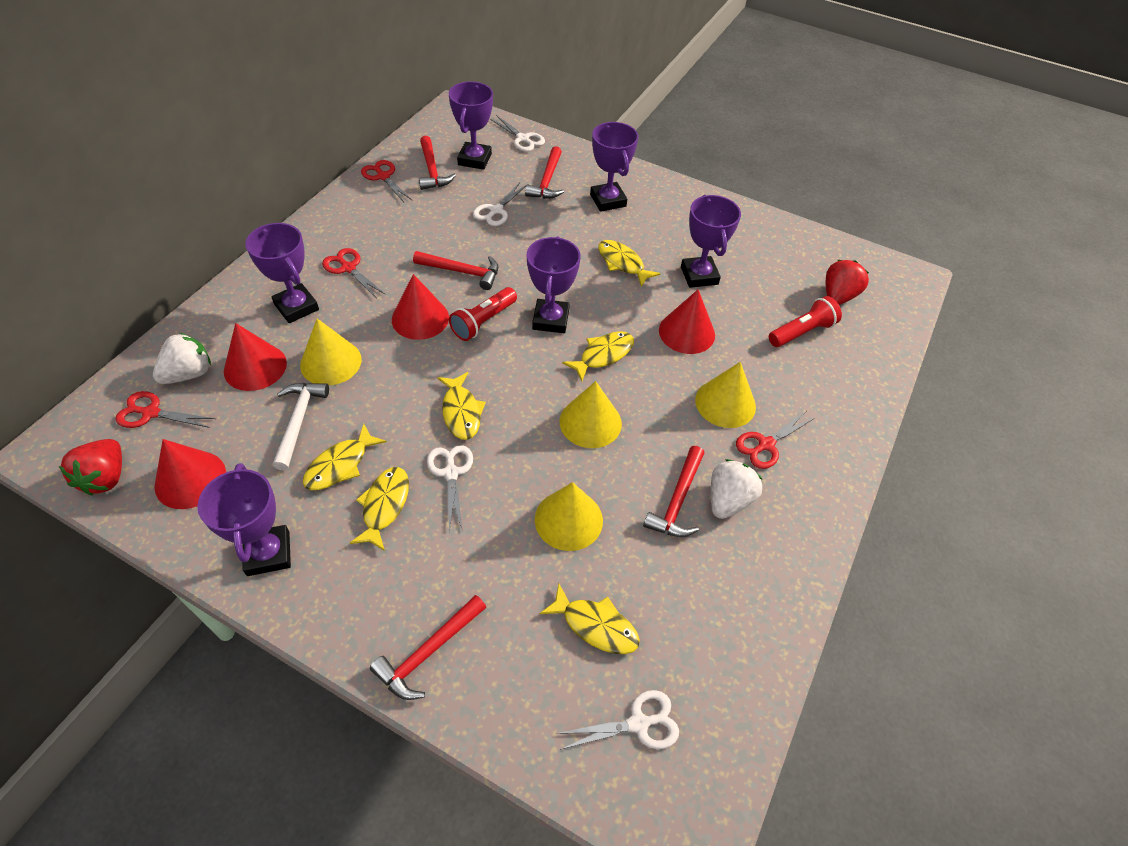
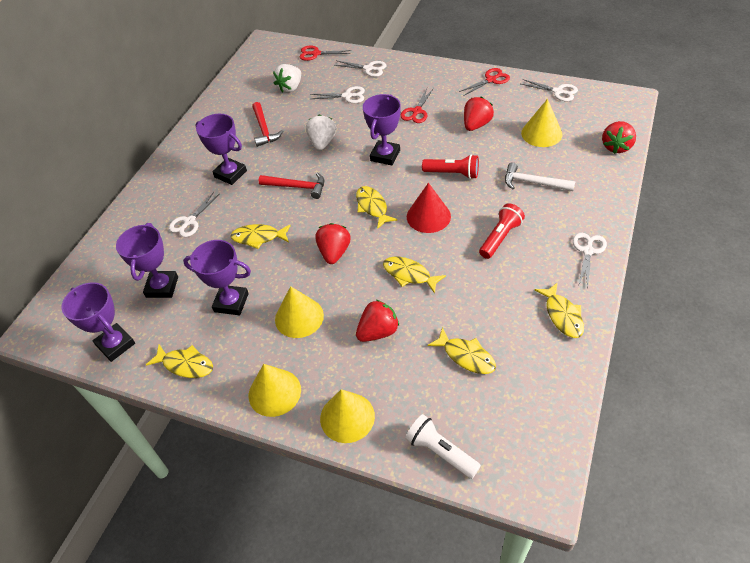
purple trophy: [197,463,291,576] [245,223,319,323] [449,81,493,170] [527,236,581,333] [590,122,638,212] [681,195,741,288] = 6 -> [61,282,135,362] [116,223,178,298] [183,240,251,315] [195,114,247,185] [363,94,401,165] = 5
red cone: [154,439,226,509] [224,323,287,391] [392,274,449,340] [659,290,715,354] = 4 -> [407,183,451,233] = 1
red hammer: [370,595,486,700] [413,251,498,290] [419,136,456,190] [525,146,564,199] [643,446,704,537] = 5 -> [252,102,283,147] [259,172,324,199] = 2
red scissors: [115,391,215,428] [322,248,386,297] [361,160,413,202] [736,412,815,469] = 4 -> [300,46,351,61] [400,88,434,123] [459,68,510,96] = 3
red strawberry: [59,439,122,496] [826,260,869,305] = 2 -> [315,223,351,264] [356,300,399,342] [464,97,494,131] [602,121,636,154] = 4
white flashlight: none = 0 -> [406,414,481,479] = 1
white scissors: [427,445,473,533] [473,182,528,226] [490,115,545,152] [557,690,679,750] = 4 -> [169,192,220,237] [310,86,365,103] [335,61,386,77] [521,79,578,101] [573,233,607,288] = 5

